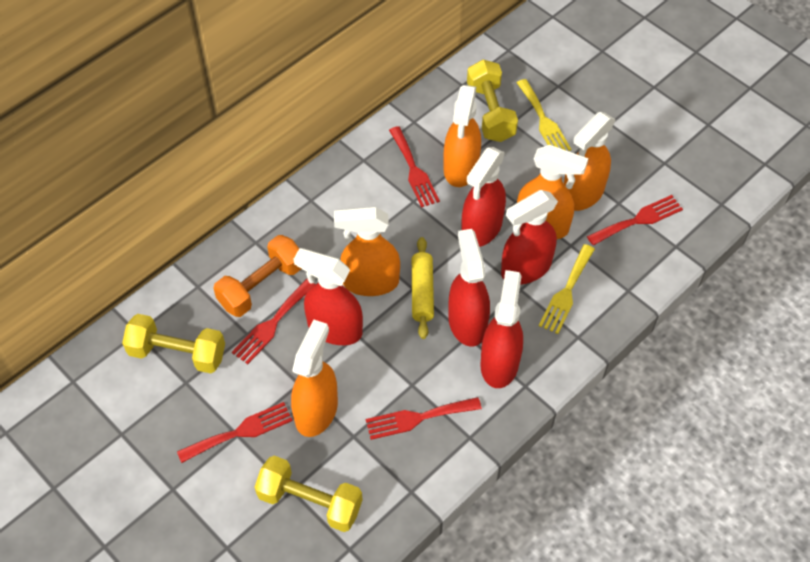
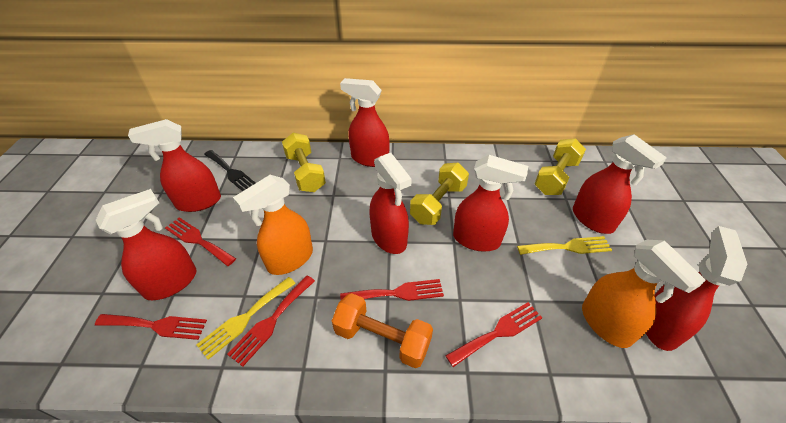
black fork: none = 0 -> [204,150,255,191] = 1
orange spray bottle: [291,320,338,437] [334,207,400,296] [444,85,481,187] [517,145,588,239] [564,112,616,211] = 5 -> [233,175,313,275] [582,240,706,348] = 2
red spray bottle: [294,248,363,345] [448,229,490,346] [461,147,506,247] [480,270,523,388] [501,190,558,285] = 5 -> [96,189,197,300] [128,119,221,212] [340,78,390,167] [369,153,412,254] [453,155,528,252] [573,134,667,234] [646,226,747,351] = 7
yellow rolling pin: [412,237,434,339] = 1 -> none = 0

